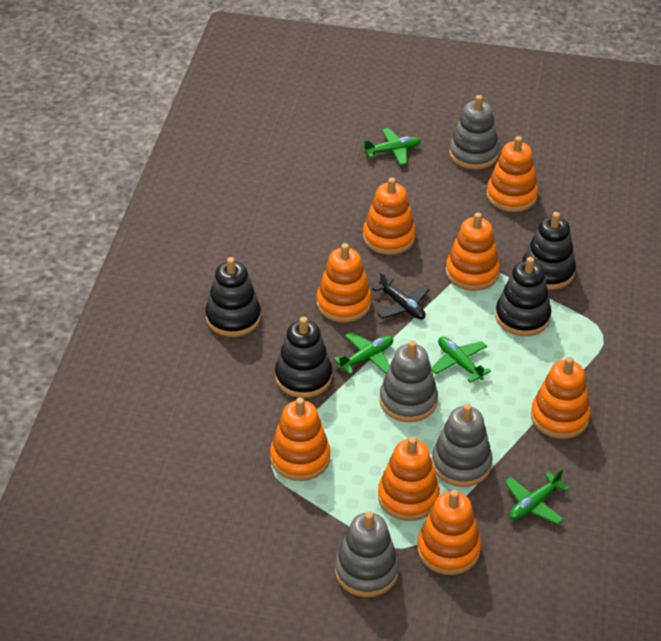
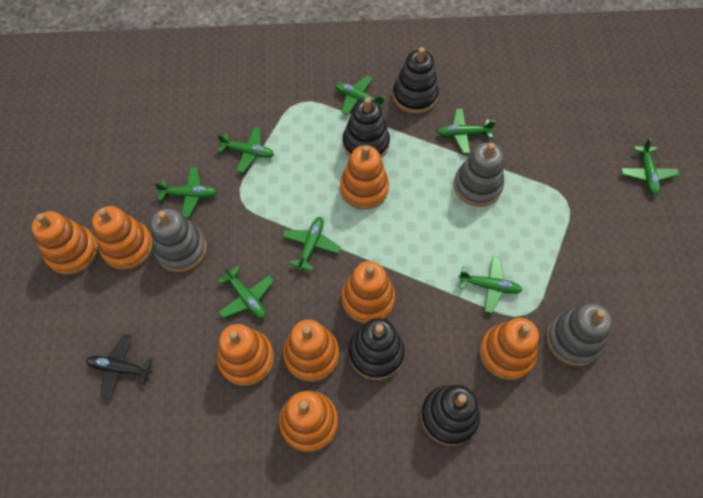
green plane: [333,332,393,374] [363,128,421,165] [431,337,491,383] [505,469,569,525] = 4 -> [154,167,217,217] [217,127,274,173] [218,266,274,318] [282,217,341,271] [335,76,386,115] [437,109,496,154] [458,256,522,314] [621,138,679,195] = 8
grey stacking toy: [335,511,399,597] [379,340,438,422] [432,403,493,487] [449,95,499,170] = 4 -> [151,209,207,272] [454,143,504,207] [546,304,612,366] = 3

